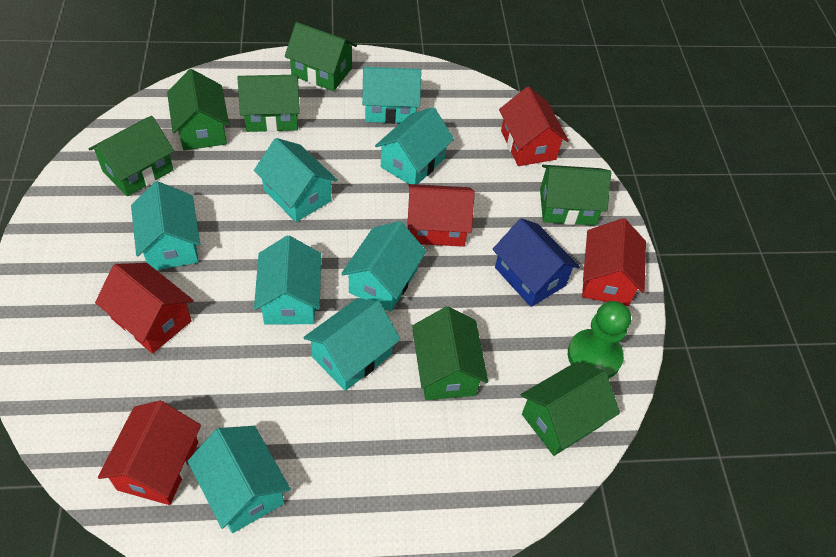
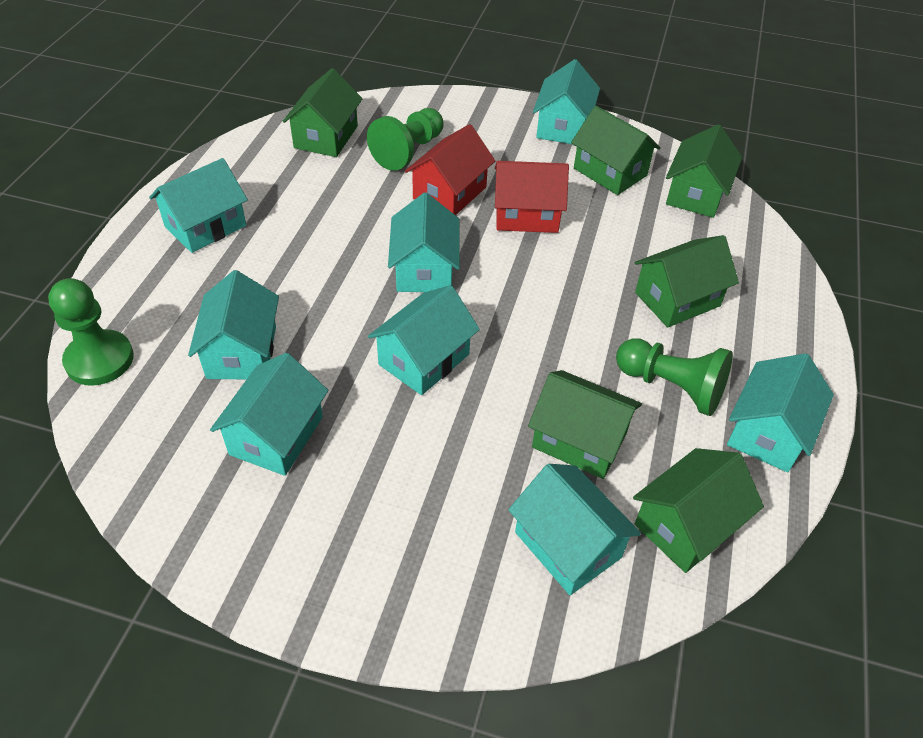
blue house: [492,218,580,307] = 1 -> none = 0
green house: [89,116,174,196] [167,69,229,150] [238,75,300,132] [285,22,357,91] [412,306,488,400] [521,362,620,456] [540,165,611,225] = 7 -> [282,68,363,157] [528,370,642,479] [571,106,660,195] [633,448,764,573] [634,235,739,328] [666,124,742,218] = 6
green pawn: [568,301,631,378] = 1 -> [48,278,134,386] [367,108,444,171] [616,338,733,416] = 3
red house: [95,263,194,354] [98,400,201,505] [407,184,475,247] [499,87,569,166] [582,218,646,306] = 5 -> [405,124,495,215] [495,161,569,233] = 2

